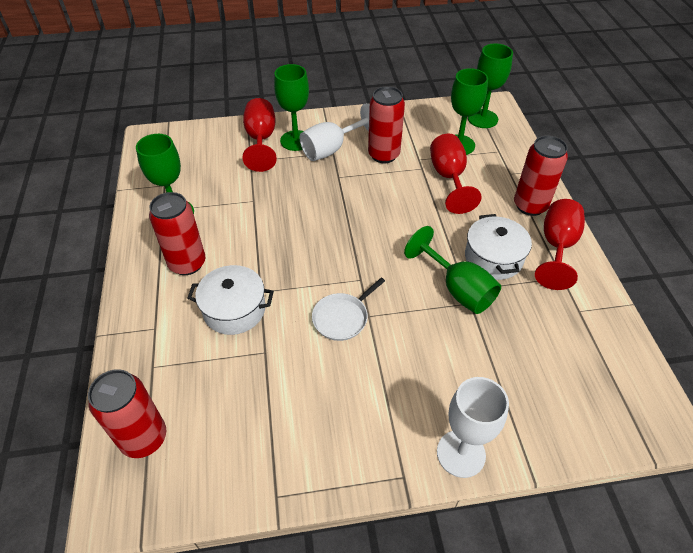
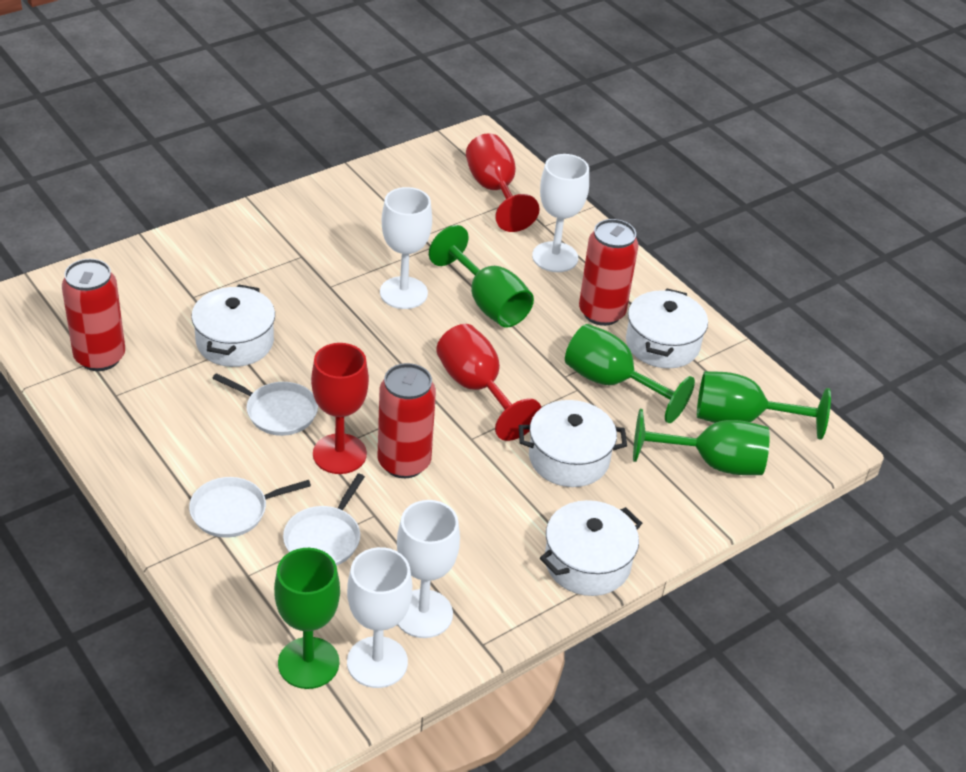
red can: [88,369,166,458] [149,192,205,275] [368,86,405,163] [514,136,568,216] = 4 -> [62,259,125,371] [377,363,436,478] [579,219,638,326] = 3
white goblet: [300,103,370,161] [437,377,509,478] = 2 -> [347,547,412,688] [380,187,432,309] [397,500,460,638] [532,154,589,272] = 4
white pan: [312,278,385,341] = 1 -> [189,477,311,538] [212,373,318,436] [283,473,365,566] = 3
white pot: [187,265,274,335] [465,214,532,280] = 2 -> [191,284,275,367] [519,400,627,487] [540,500,642,596] [626,289,708,368] = 4

